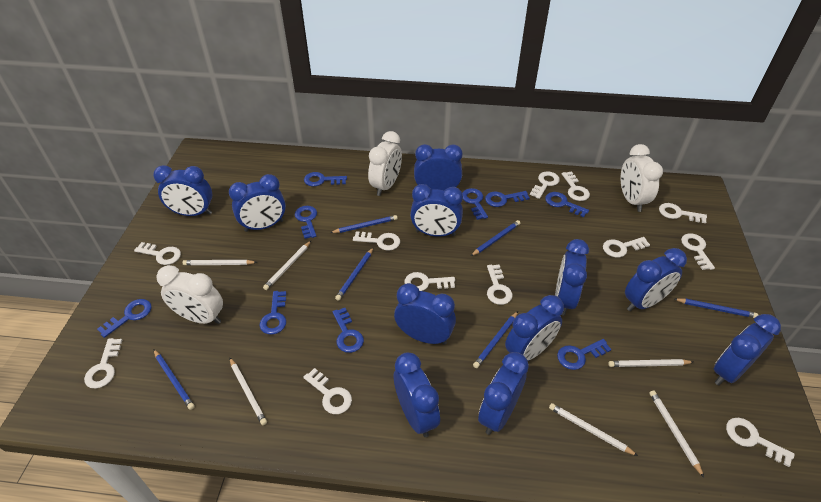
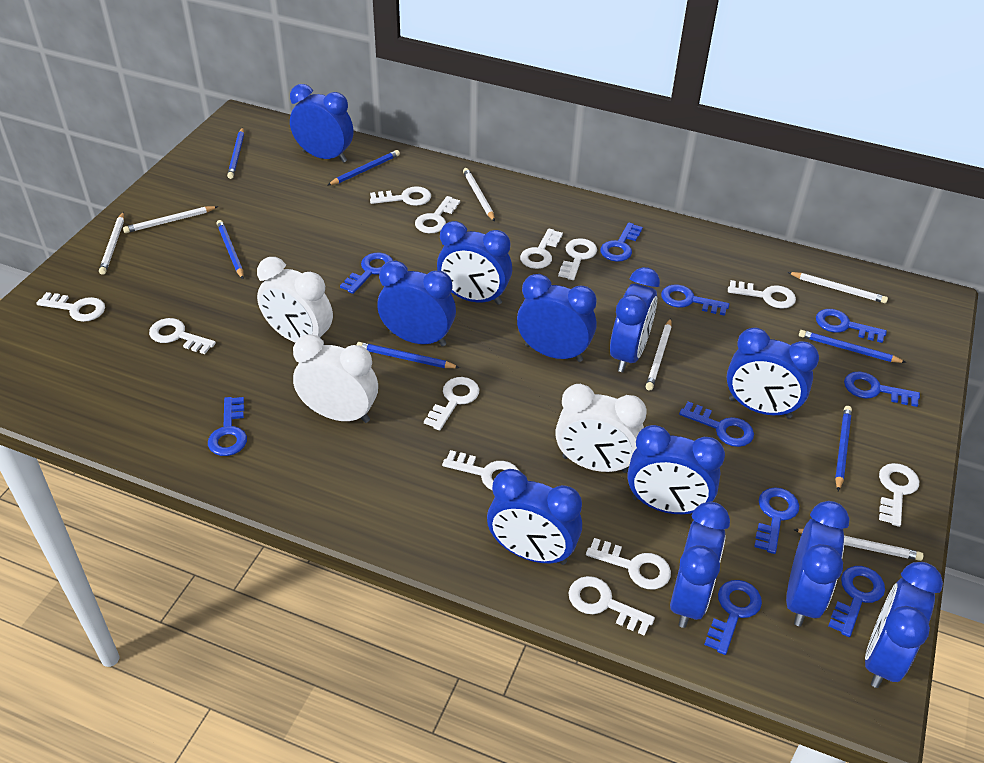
blue key: [97,299,152,338] [259,291,286,335] [295,206,317,239] [304,172,347,186] [332,308,364,353] [462,188,488,220] [485,191,530,207] [545,192,589,217] [557,339,612,370] = 9 -> [208,397,247,456] [340,253,393,294] [600,222,643,262] [661,285,729,316] [679,402,754,447] [704,580,762,655] [754,487,799,554] [816,309,887,343] [828,566,885,637] [844,372,920,407] = 10

